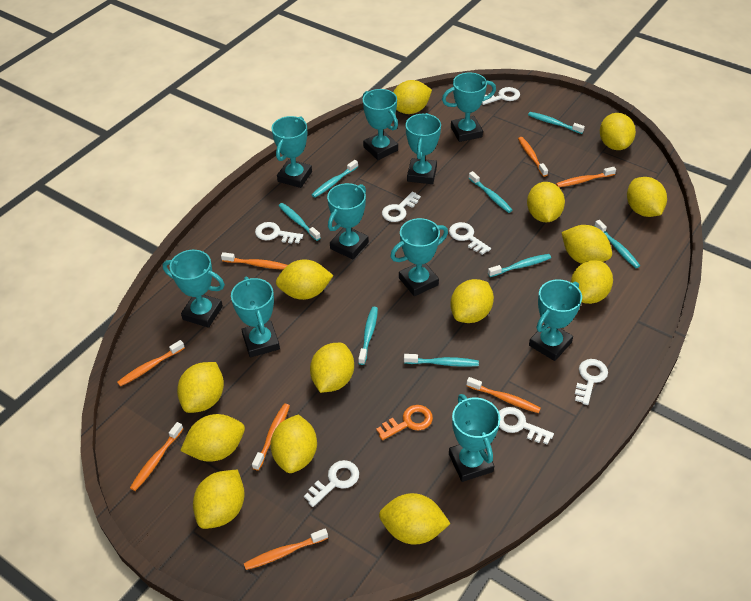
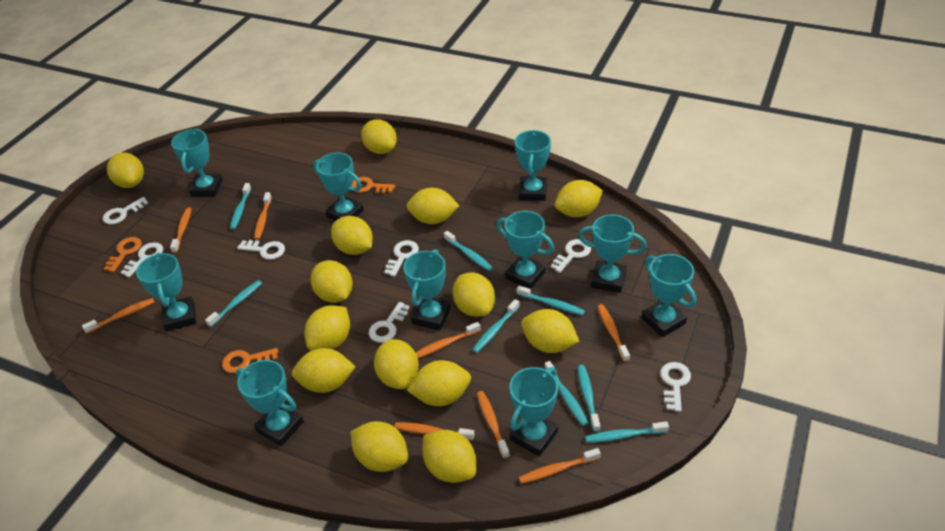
orange key: [376,405,433,440] = 1 -> [104,237,142,272] [222,348,278,373] [352,177,395,193] = 3

